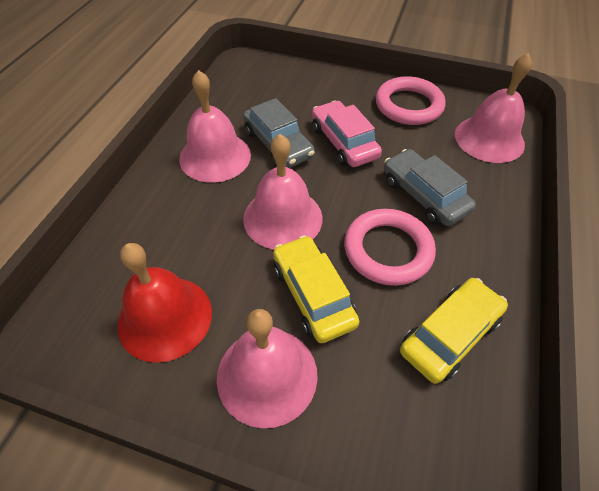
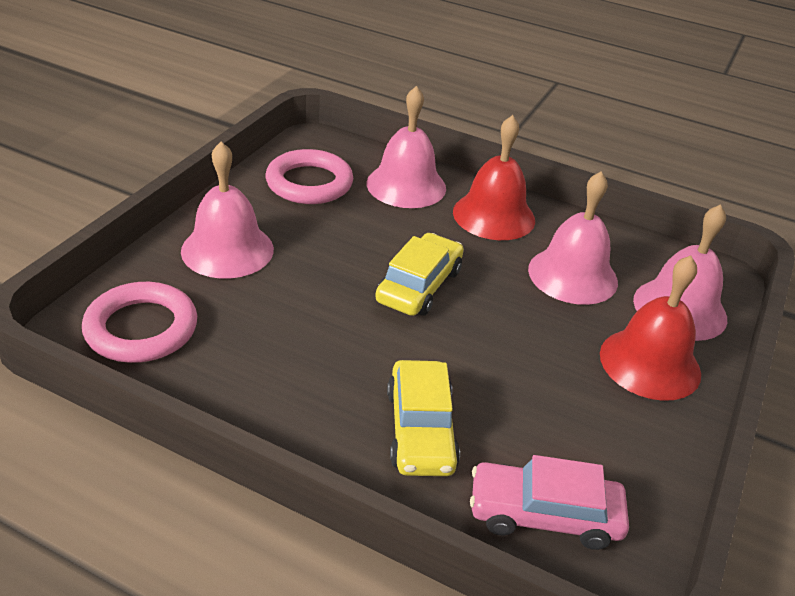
grey car: [243,98,315,168] [384,149,476,226] = 2 -> none = 0
red bell: [117,243,212,363] = 1 -> [453,115,535,240] [600,256,701,401] = 2

